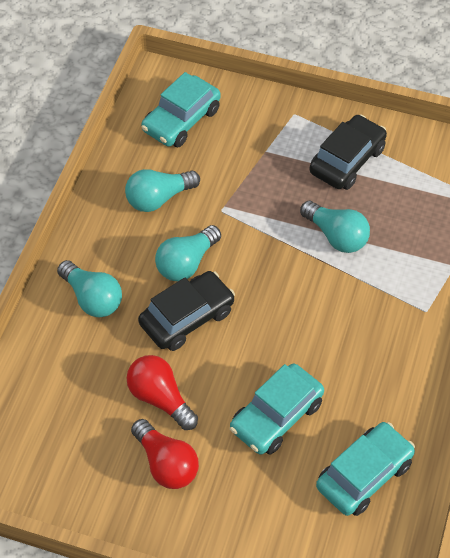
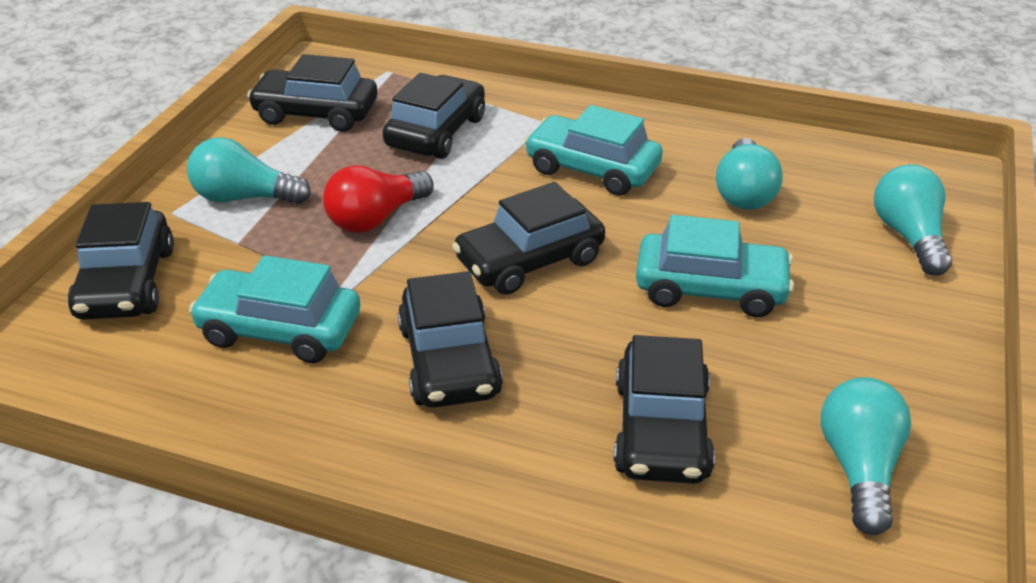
black car: [138,271,235,351] [310,114,387,190] = 2 -> [68,202,174,320] [247,54,377,132] [382,73,485,159] [398,271,503,408] [452,182,605,295] [614,335,715,484] = 6
red light bulb: [127,355,198,430] [131,419,199,489] = 2 -> [323,165,433,233] = 1

